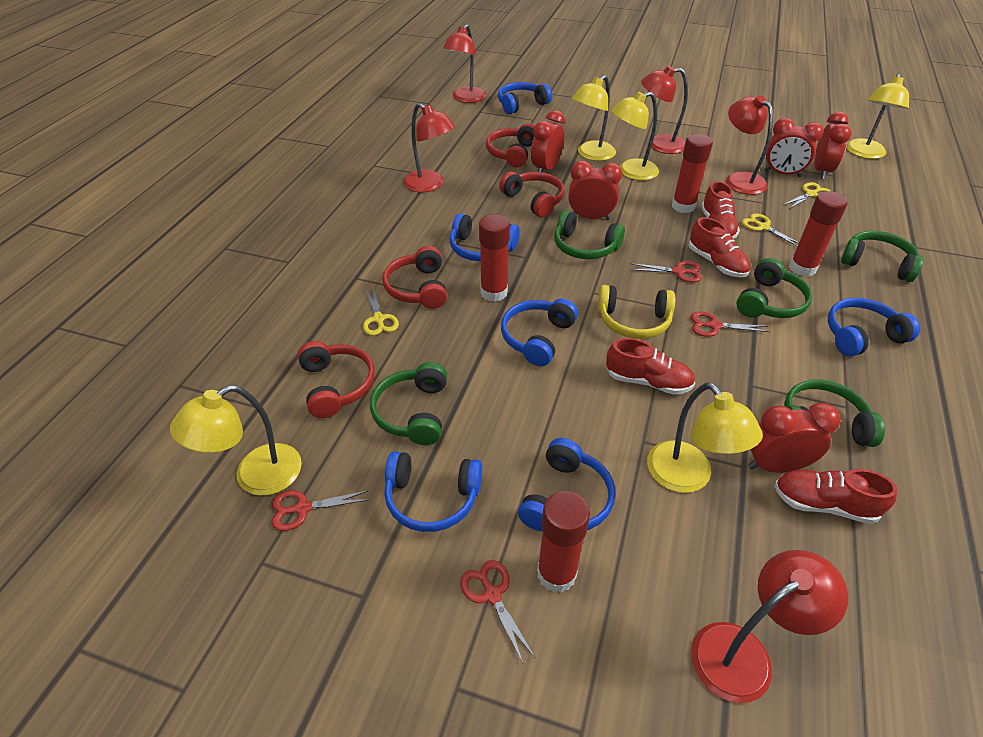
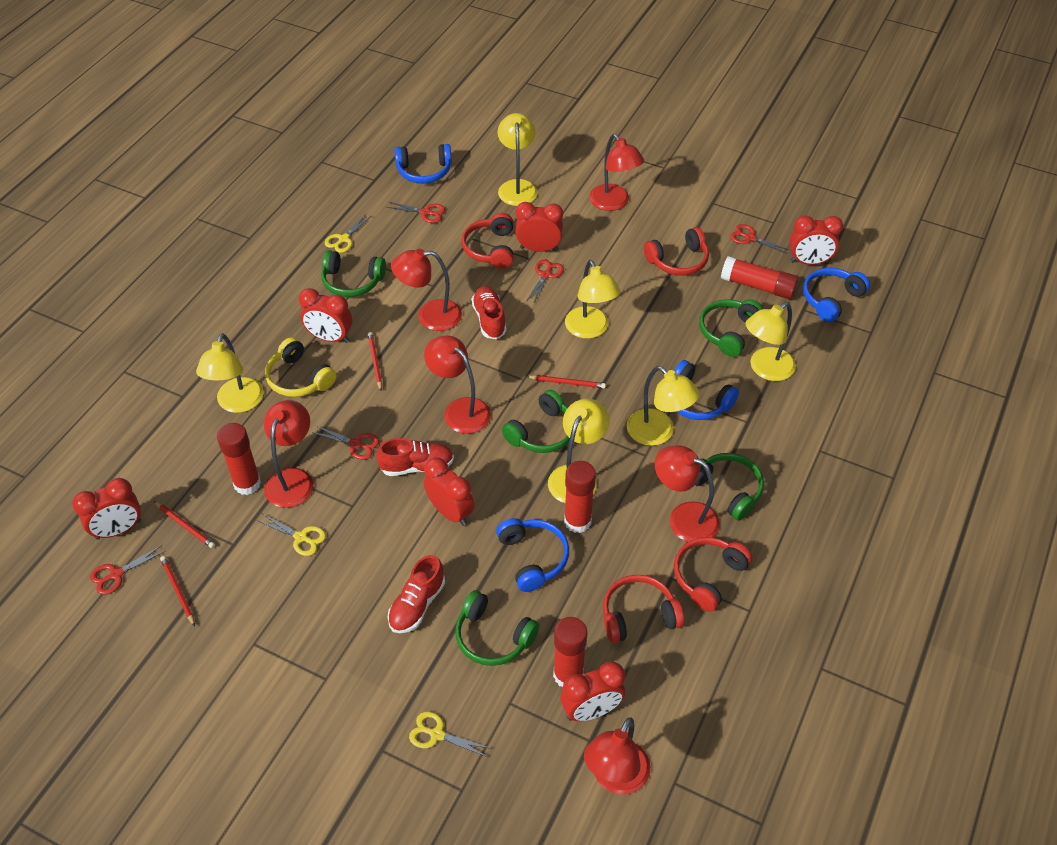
blue headphones: [384,451,482,532] [450,213,520,261] [498,82,552,114] [501,299,578,366] [518,438,615,531] [828,298,920,357] = 6 -> [395,144,452,183] [496,518,569,592] [674,360,739,420] [803,268,870,322] = 4
red clock: [531,110,565,172] [568,161,622,220] [748,403,840,473] [764,118,823,177] [814,112,852,179] = 5 -> [72,478,141,540] [299,288,352,343] [424,458,475,526] [515,202,563,252] [561,662,625,721] [789,215,843,265] = 6
red lamp: [403,103,455,193] [443,24,486,103] [641,66,688,154] [691,550,848,703] [726,96,773,195] = 5 -> [264,400,313,508] [391,249,462,331] [424,336,491,434] [584,717,650,795] [589,134,644,211] [655,446,720,542] = 6
red pencil: none = 0 -> [154,501,215,548] [160,556,195,626] [368,332,382,391] [526,375,606,388] = 4
red scissors: [272,490,370,531] [460,560,535,663] [631,261,702,282] [691,311,770,337] = 4 -> [90,545,165,595] [311,426,379,460] [387,202,445,223] [527,259,564,304] [730,224,790,254] = 5
red shoe: [606,338,695,395] [689,217,750,278] [701,181,740,239] [774,469,898,524] = 4 -> [376,438,454,476] [388,555,445,633] [471,286,507,339] = 3
yellow lamp: [170,385,302,496] [572,75,616,161] [611,92,659,180] [647,383,763,493] [846,73,909,159] = 5 -> [196,333,264,413] [498,113,538,206] [548,399,610,503] [565,260,621,339] [627,366,700,446] [745,302,796,381] = 6

